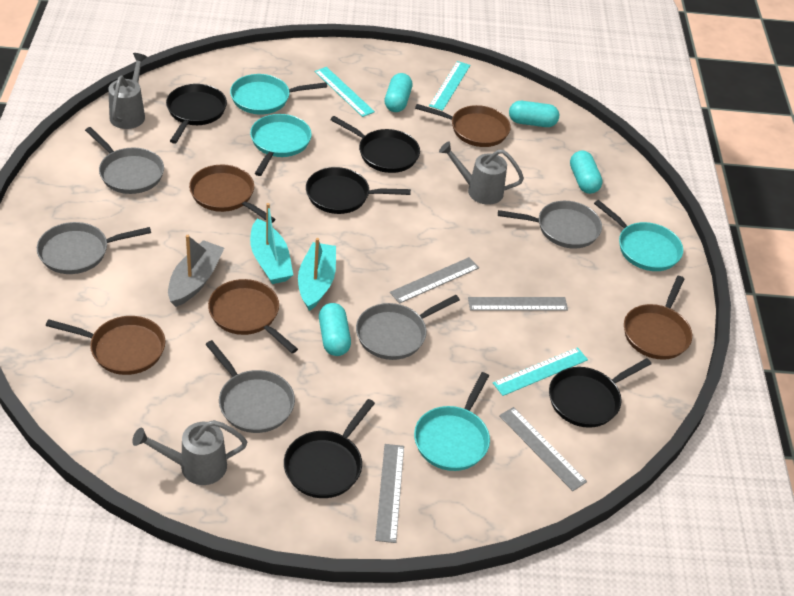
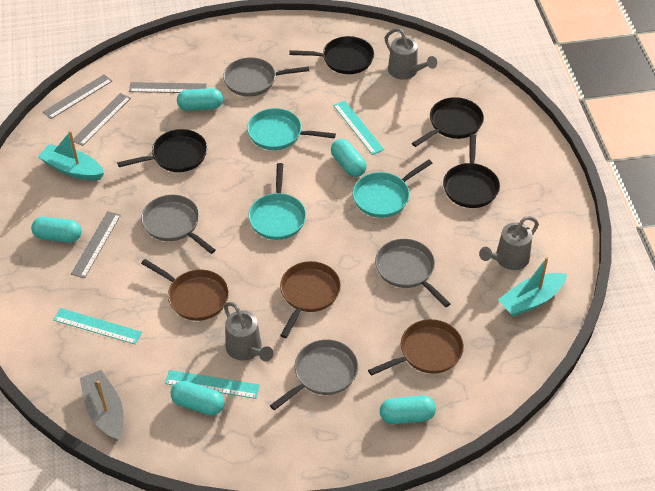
black pan: [166,84,227,144] [284,399,375,498] [306,167,411,214] [330,116,420,173] [549,358,651,428] = 5 -> [117,129,207,172] [289,36,374,74] [412,97,484,147] [443,134,500,208] = 4
brown pan: [46,316,166,375] [189,165,275,223] [208,279,298,353] [415,104,511,147] [624,276,692,360] = 5 -> [141,259,229,321] [280,261,341,338] [368,319,464,376] = 3
grey pan: [37,222,151,274] [85,127,164,194] [205,340,295,433] [356,295,460,360] [498,201,602,249] = 5 -> [141,195,216,254] [223,57,309,97] [270,339,358,410] [375,239,450,307] = 4
turquoise capsule: [319,303,351,356] [385,73,412,112] [509,101,559,127] [570,151,602,194] = 4 -> [31,216,82,243] [171,381,225,416] [177,88,223,111] [331,139,367,177] [380,395,436,424] = 5
turquoise pan: [230,74,327,114] [250,114,312,176] [414,372,490,471] [594,200,683,271] = 4 -> [247,108,336,150] [248,163,306,240] [353,159,432,218] = 3

